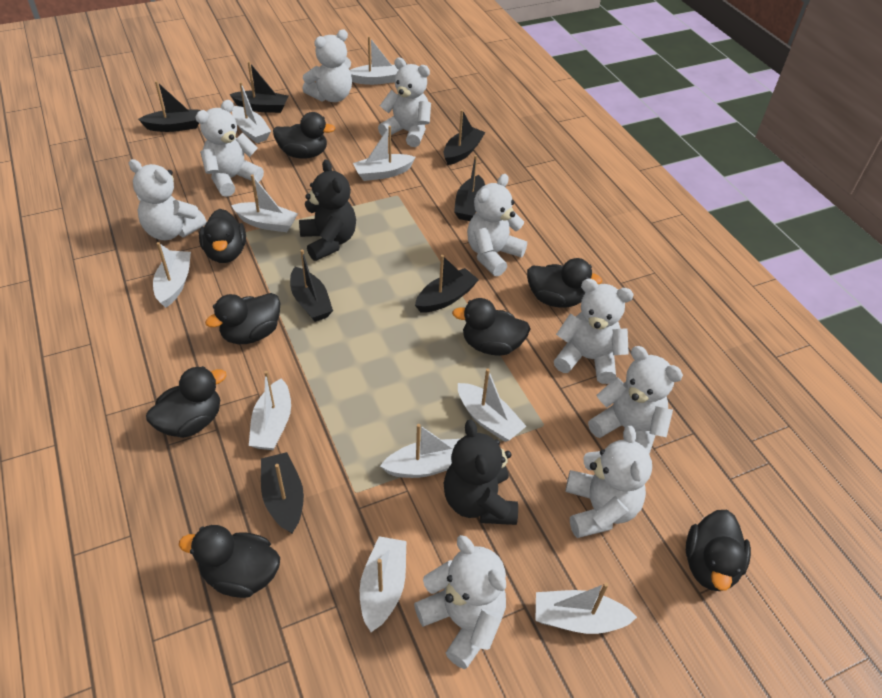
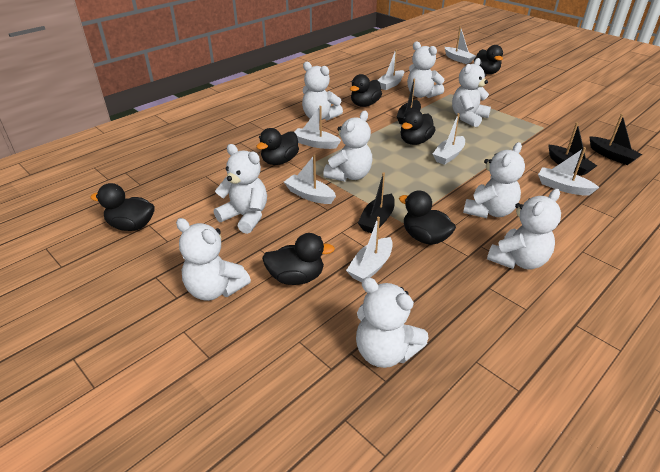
black boat: [138,81,201,132] [229,61,288,113] [261,452,304,533] [290,250,333,322] [415,255,479,313] [444,109,485,165] [454,155,485,221] = 7 -> [358,173,395,233] [397,79,421,124] [548,122,597,176] [589,114,642,165] = 4
black duck: [146,366,226,438] [179,525,280,598] [199,209,246,263] [205,293,280,344] [273,112,335,159] [452,298,531,356] [527,258,602,308] [686,510,751,591] = 8 -> [90,183,155,231] [256,128,299,165] [262,233,335,285] [350,74,382,107] [399,190,456,245] [400,109,435,145] [474,45,503,74] = 7
black teddy bear: [299,159,356,261] [444,420,518,525] = 2 -> none = 0
white boat: [153,242,191,308] [231,174,298,232] [232,82,271,143] [249,371,291,450] [350,36,398,85] [353,126,416,181] [360,536,406,632] [380,424,460,478] [458,368,526,442] [536,582,637,634] = 10 -> [284,155,336,204] [294,106,341,149] [346,217,393,282] [378,49,404,90] [433,113,465,165] [445,26,476,64] [538,147,599,196] = 7

